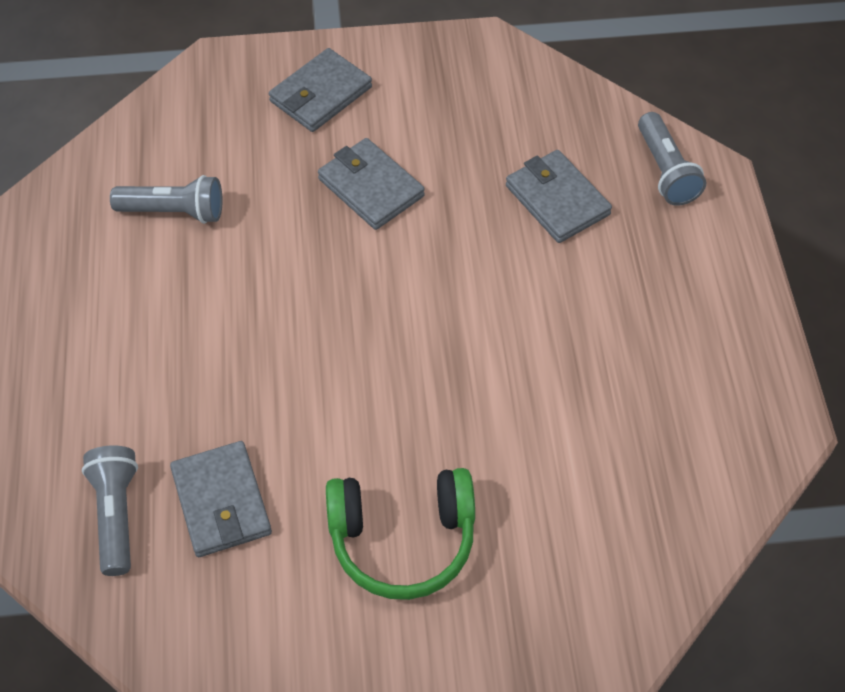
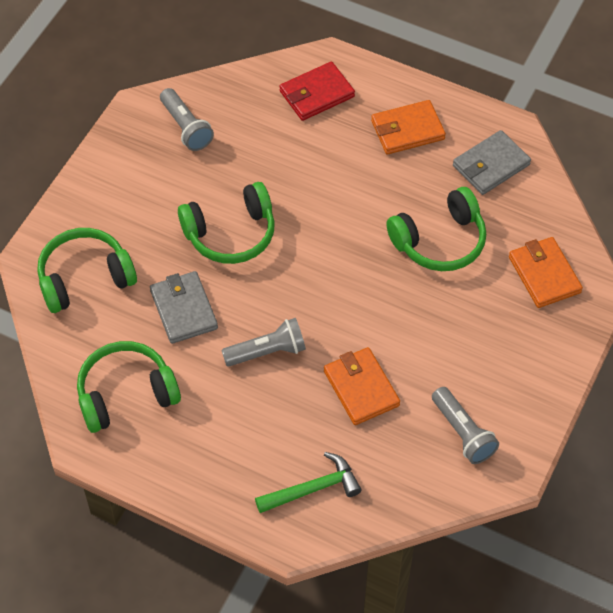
green hammer: none = 0 -> [255,452,362,513] = 1
green headphones: [326,468,475,600] = 1 -> [37,228,137,313] [77,341,181,433] [178,182,275,264] [386,187,486,271] = 4
grey wallet: [170,441,272,557] [269,48,372,132] [318,138,425,230] [506,150,612,243] = 4 -> [150,271,218,344] [453,130,531,195] = 2
orange wallet: none = 0 -> [324,347,400,425] [371,100,446,154] [509,237,583,308] = 3
red wallet: none = 0 -> [279,62,355,121] = 1

